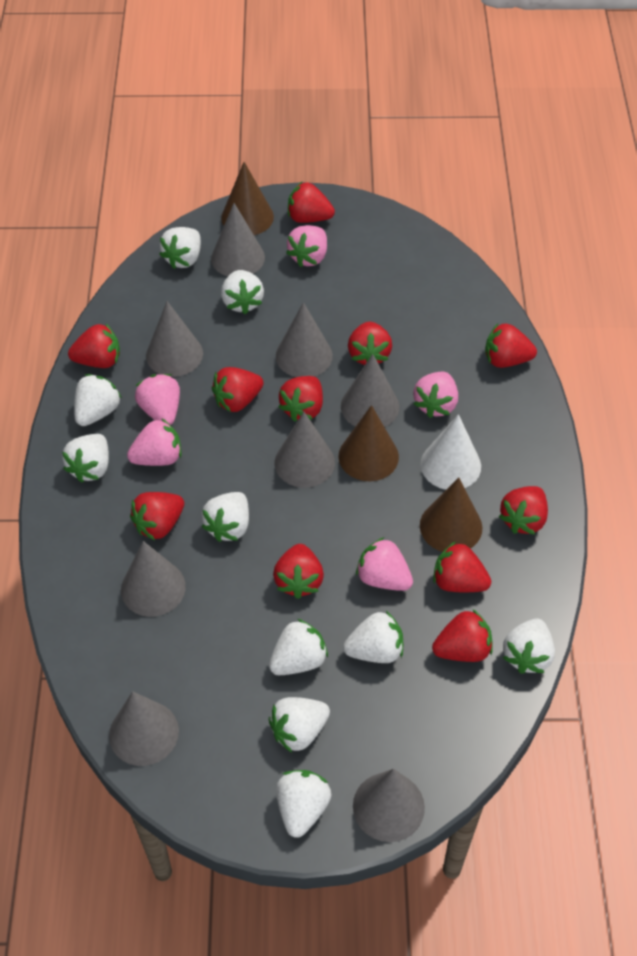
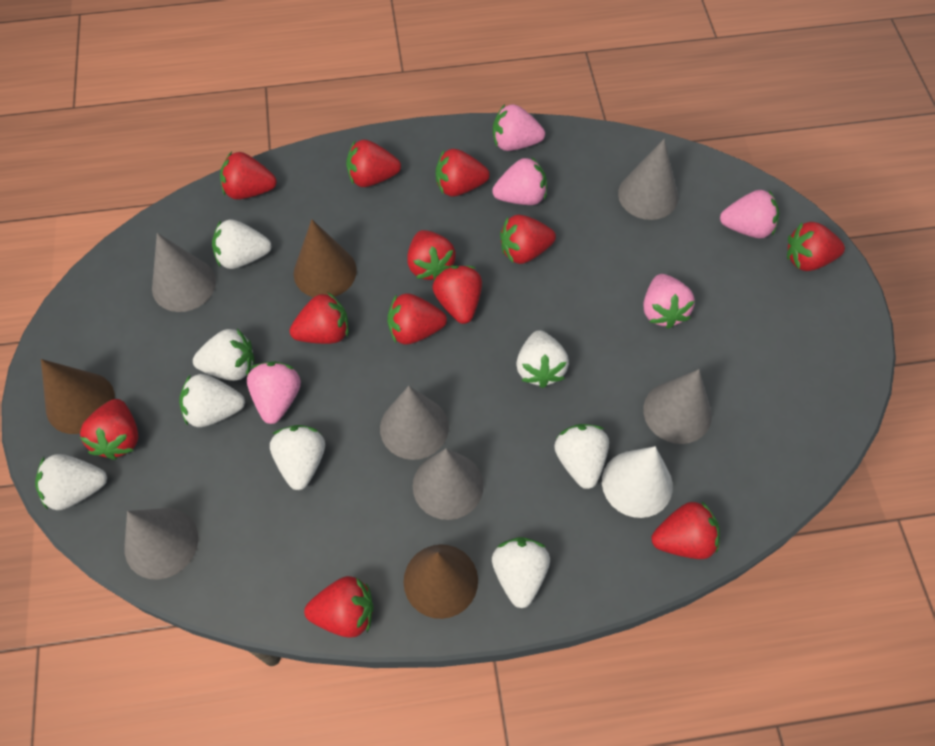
grey cone: [109,691,179,766] [121,541,186,617] [146,301,203,377] [211,203,265,277] [275,412,335,488] [276,302,333,377] [341,354,399,427] [353,769,425,842] = 8 -> [124,508,198,579] [152,233,216,312] [380,386,449,460] [413,448,484,520] [618,139,678,220] [643,369,712,444] = 6
red strawberry: [68,324,120,368] [130,492,184,540] [212,367,264,412] [273,544,324,599] [278,376,323,422] [288,182,335,223] [348,322,392,365] [432,609,493,662] [433,541,491,592] [485,323,537,368] [499,486,548,535] = 11 -> [80,399,139,460] [220,152,277,200] [290,292,349,344] [304,576,373,637] [346,140,401,187] [387,293,447,345] [407,230,456,280] [432,266,482,324] [436,149,490,197] [500,215,556,264] [651,501,720,559] [787,222,845,271] = 12
white strawberry: [62,434,109,483] [74,374,122,426] [159,227,201,269] [201,492,249,542] [221,270,264,315] [269,619,328,675] [269,697,330,753] [276,770,331,838] [343,611,403,663] [503,618,555,674] = 10 -> [35,454,107,510] [179,374,245,427] [193,329,255,381] [212,219,272,269] [270,425,325,490] [492,537,550,608] [516,330,569,388] [554,424,609,489] = 8

